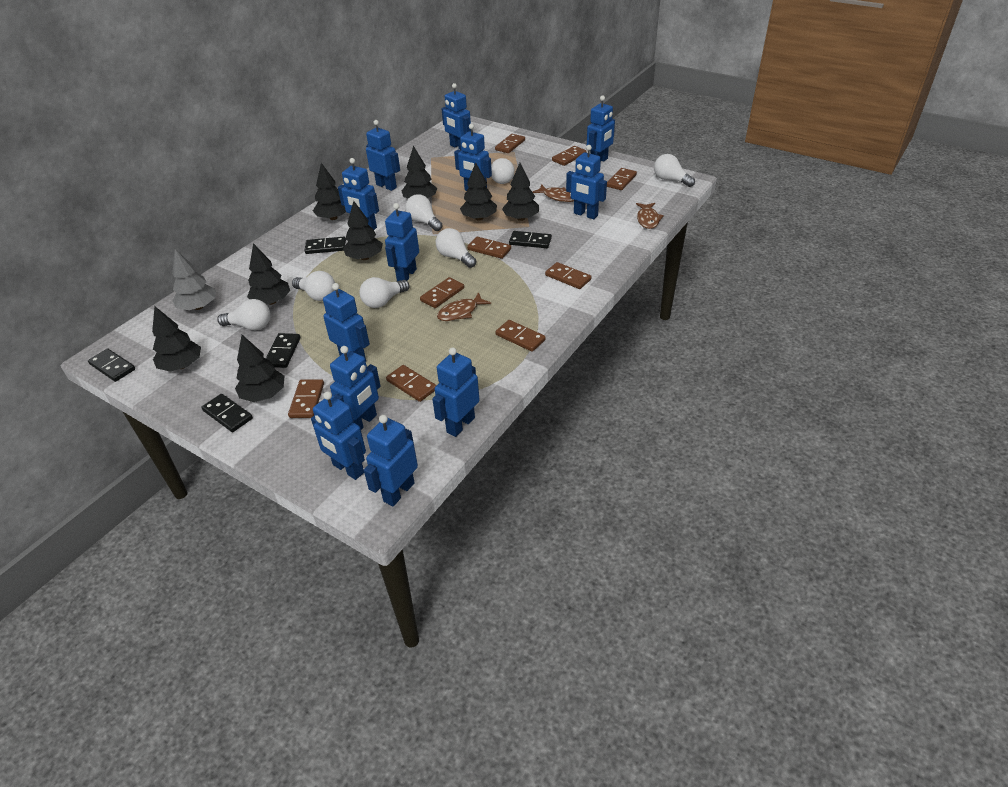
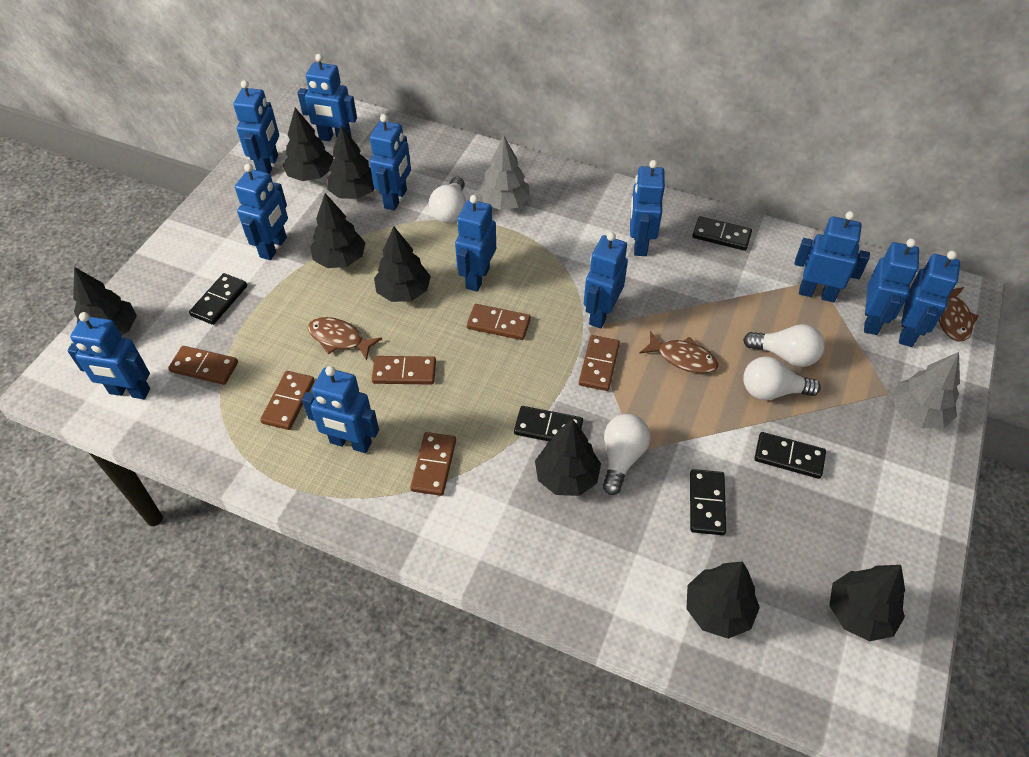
brown domino: [288,379,324,418] [386,365,437,402] [420,277,464,308] [467,237,511,259] [495,134,525,153] [495,320,546,352] [545,262,591,289] [552,146,587,166] [607,168,637,190] = 9 -> [168,346,238,385] [260,371,315,430] [372,356,436,385] [410,432,456,496] [467,304,531,340] [579,335,620,391] = 6
grey tree: [172,249,216,310] = 1 -> [478,136,530,210] [892,352,960,428] = 2
white light bulb: [217,299,271,330] [292,271,335,301] [359,277,410,308] [405,194,443,231] [436,228,476,268] [491,158,515,184] [654,154,695,187] = 7 -> [429,177,466,223] [603,414,651,495] [743,324,825,367] [743,356,821,400] = 4

